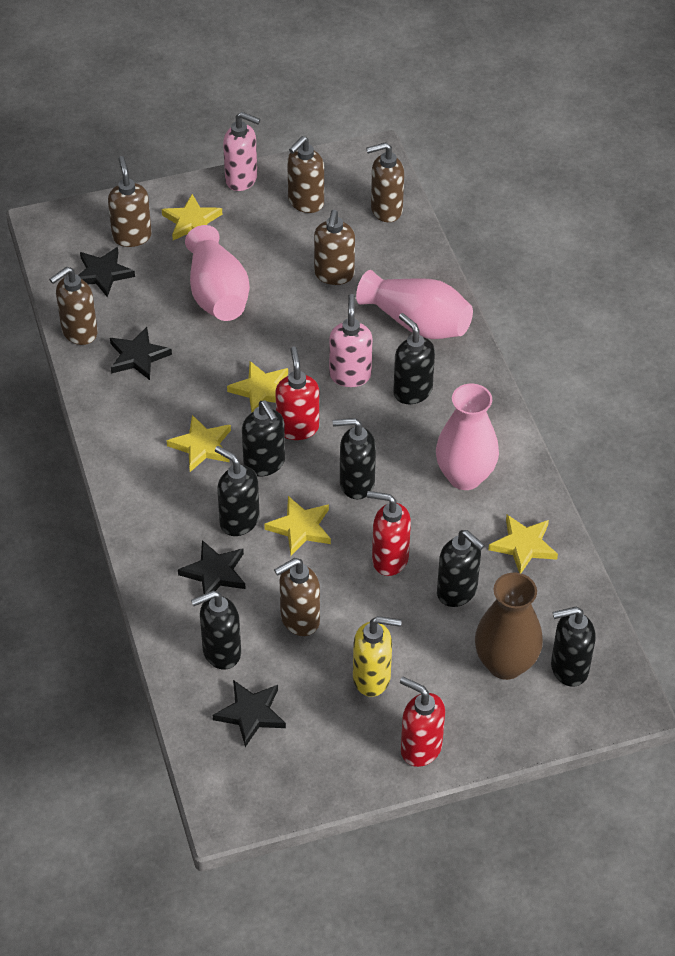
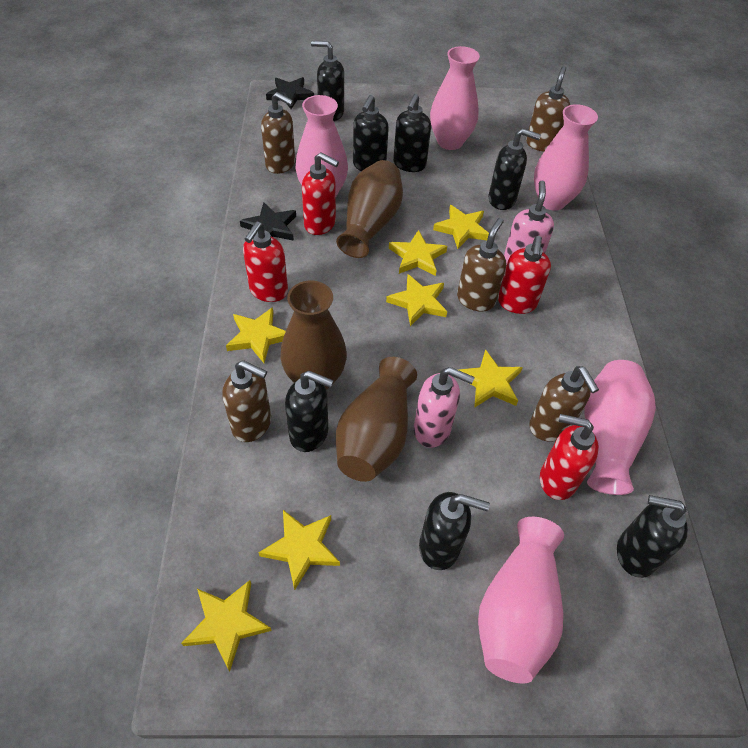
black star: [78,247,135,297] [110,327,172,380] [178,540,246,594] [213,680,286,747] = 4 -> [240,202,296,241] [266,77,314,109] = 2
brown soap dispenser: [49,267,98,345] [108,156,152,247] [274,558,320,636] [287,136,324,213] [314,210,355,285] [366,142,404,222] = 6 -> [222,360,271,442] [261,92,295,174] [457,218,506,311] [526,66,570,152] [529,366,599,442] = 5
brown vase: [475,573,543,680] = 1 -> [280,281,347,390] [336,160,403,258] [336,357,417,482] = 3
pink vase: [185,225,250,321] [356,270,473,339] [436,383,499,490] = 3 -> [295,95,348,196] [430,46,480,150] [478,517,564,683] [534,104,598,211] [584,360,656,495] = 5
red soap dispenser: [276,346,319,440] [367,491,411,576] [400,677,445,767] = 3 -> [243,222,288,302] [302,152,339,235] [498,236,551,314] [540,414,599,500] = 4
yellow soap dispenser: [353,616,402,697] = 1 -> none = 0
yellow star: [162,194,223,240] [167,415,231,472] [227,361,288,412] [264,496,331,556] [488,515,558,573] = 5 -> [181,580,272,672] [226,307,286,363] [258,510,340,590] [386,274,447,326] [389,230,447,276] [433,205,489,249] [459,349,523,408] = 7

